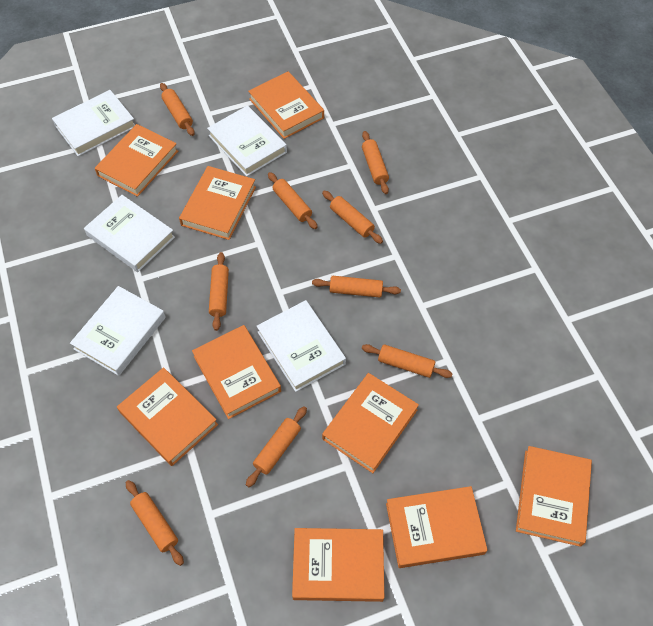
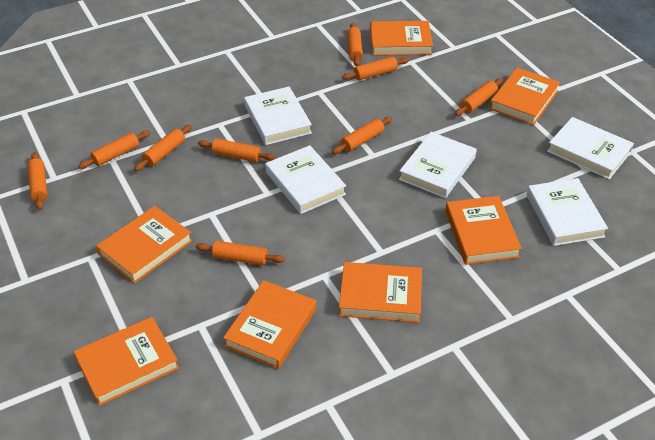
orange book: [95,124,178,197] [117,367,218,466] [179,166,256,240] [192,325,281,419] [248,71,324,139] [292,528,384,602] [322,373,419,473] [386,486,488,568] [516,446,592,547] = 9 -> [73,317,179,406] [96,206,192,284] [223,280,316,369] [339,262,422,323] [370,21,433,56] [445,196,522,265] [489,68,560,125] = 7

